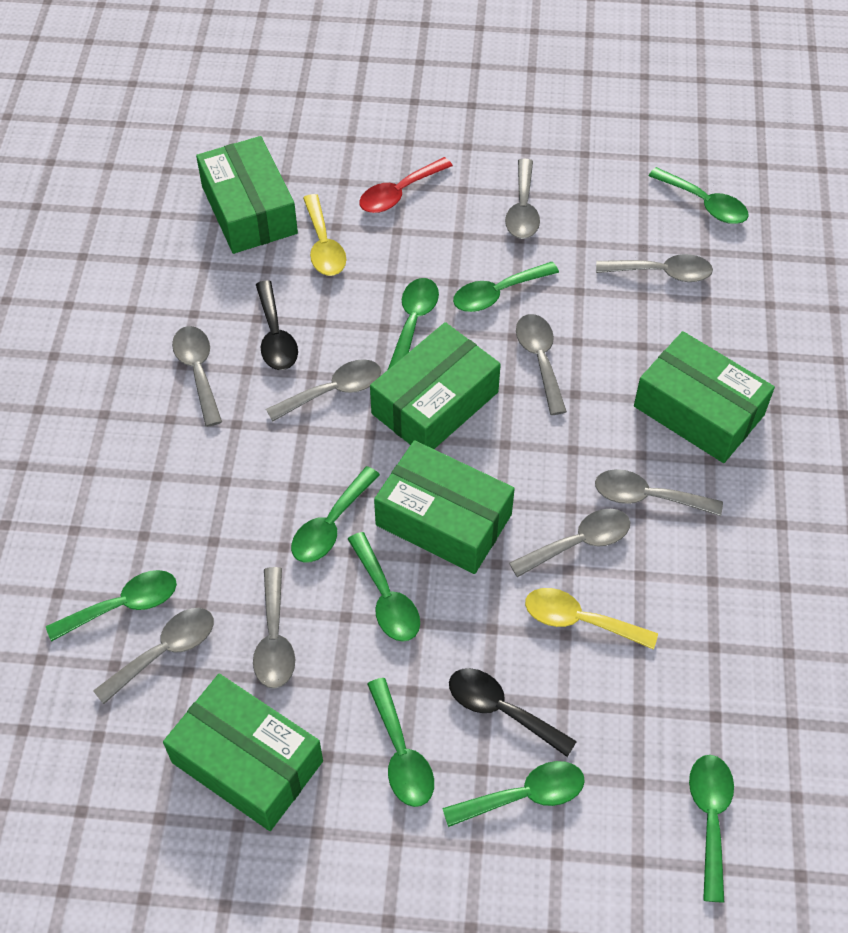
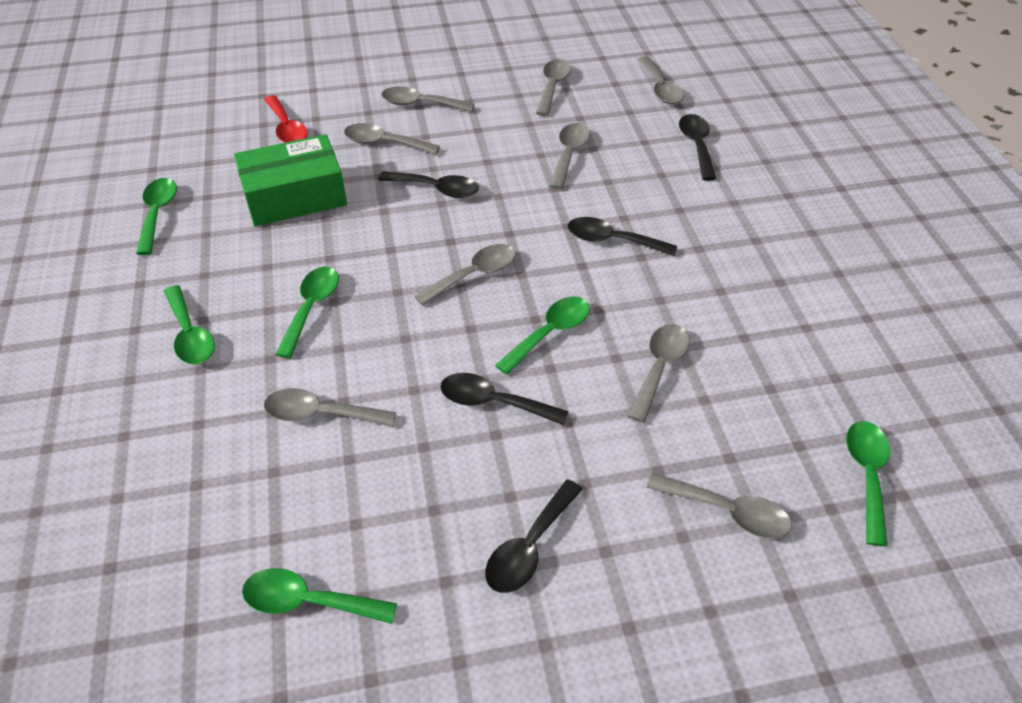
black spoon: [256,280,298,370] [449,668,577,757] = 2 -> [378,171,479,198] [440,373,568,425] [485,480,583,593] [568,217,677,256] [679,114,716,181] = 5
green box: [163,674,323,831] [196,136,298,254] [370,322,501,449] [374,440,515,574] [634,331,775,463] = 5 -> [234,134,347,226] = 1
green spoon: [46,570,177,642] [291,466,380,563] [348,532,420,642] [367,678,434,807] [388,278,439,369] [442,761,585,827] [453,262,559,312] [649,167,748,224] [689,755,734,903] = 9 -> [136,178,177,255] [164,285,215,364] [242,568,397,624] [275,267,339,358] [495,296,590,375] [846,421,890,547] = 6
yellow spoon: [303,194,346,276] [525,588,658,650] = 2 -> none = 0

